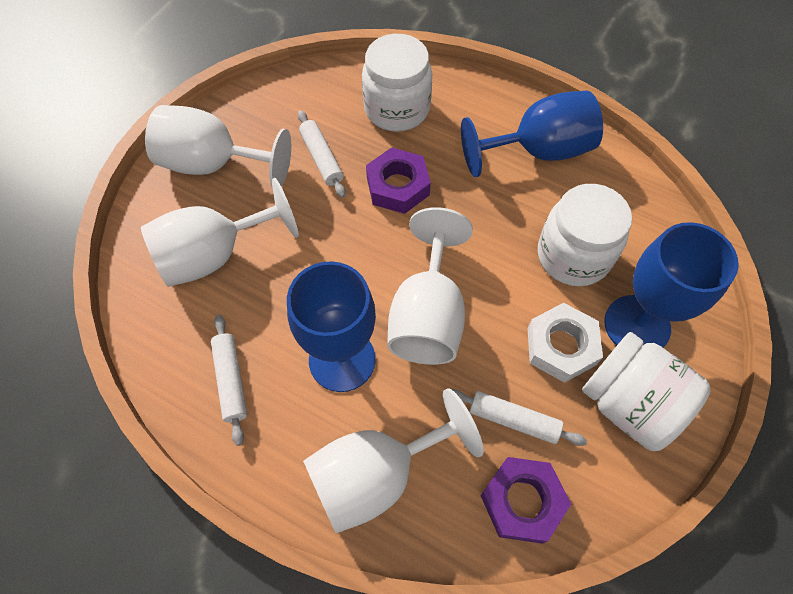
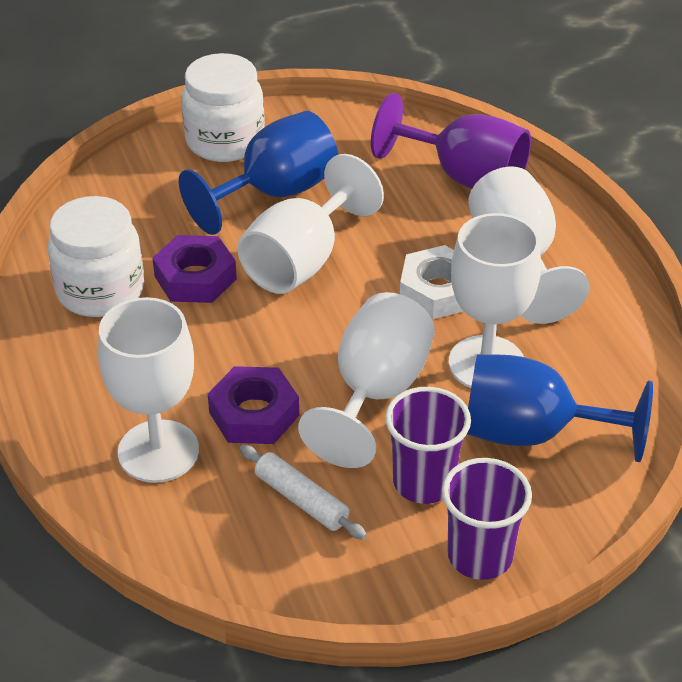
blue goblet: [287,261,376,392] [461,91,603,177] [604,222,739,348] = 3 -> [179,111,338,235] [467,354,653,462] = 2
purple cup: none = 0 -> [385,387,471,504] [442,458,532,580] = 2
purple goblet: none = 0 -> [371,93,531,189] = 1
white goblet: [141,178,299,287] [145,105,291,188] [303,388,484,533] [387,207,473,365] = 4 -> [98,297,199,483] [237,154,384,294] [298,292,435,468] [449,213,541,388] [468,167,590,324] = 5
white jar: [362,34,432,132] [538,184,632,286] [582,332,711,451] = 3 -> [48,196,144,317] [182,53,265,162] = 2
white rolling pin: [211,315,247,446] [298,110,346,198] [452,389,587,446] = 3 -> [240,445,367,540] = 1

